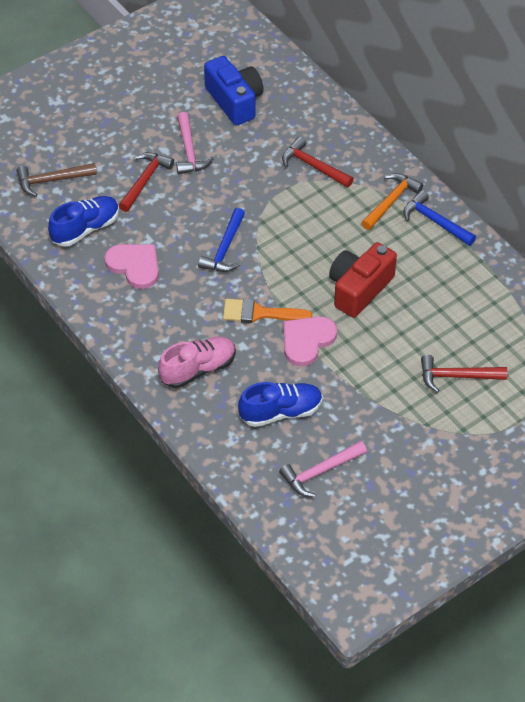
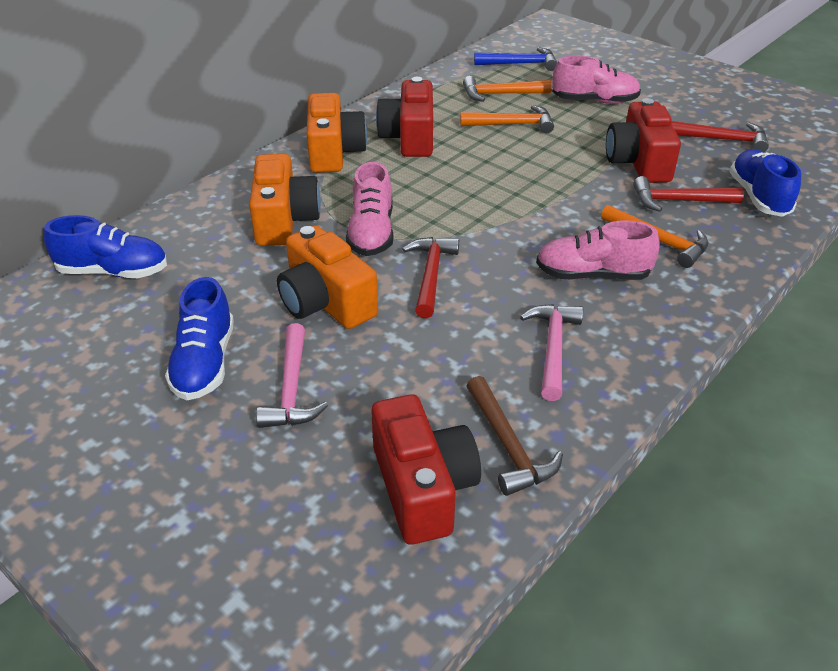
blue camera: [204,56,264,126] = 1 -> none = 0
blue hammer: [198,208,245,272] [403,190,476,246] = 2 -> [474,47,557,71] = 1
blue shoe: [48,196,119,246] [238,382,323,427] = 2 -> [44,215,167,278] [165,277,234,400] [729,150,801,217] = 3
orange brush: [223,299,312,323] = 1 -> none = 0
orange camera: none = 0 -> [249,154,321,246] [277,225,378,329] [307,93,367,173] = 3
orange hammer: [361,173,423,230] = 1 -> [460,105,554,133] [463,76,552,102] [601,205,709,268] = 3
pink heart: [104,244,159,289] [283,316,337,367] = 2 -> none = 0
pink shoe: [158,337,236,388] = 1 -> [346,162,393,256] [536,220,660,280] [552,55,641,104] = 3
red camera: [329,242,397,318] = 1 -> [371,394,481,545] [376,77,433,157] [606,98,681,183] = 3

